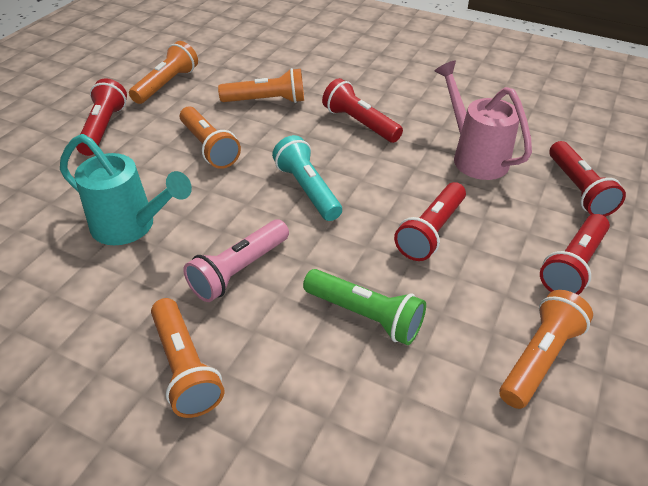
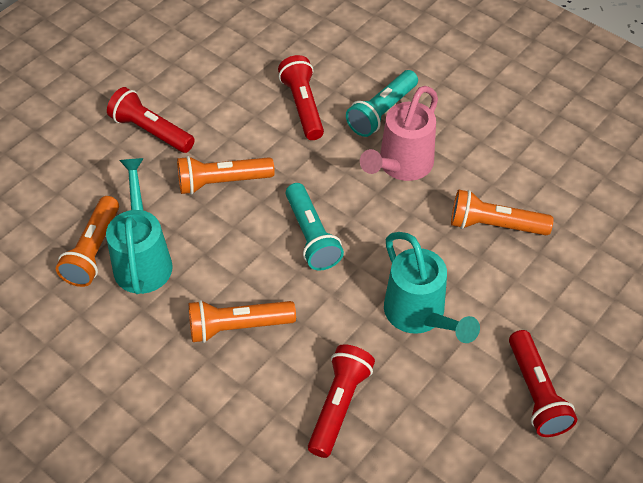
green flashlight: [303,269,426,345] = 1 -> none = 0
orange flashlight: [129,41,198,104] [151,298,225,418] [180,106,241,169] [218,68,304,103] [499,290,593,409] = 5 -> [56,196,119,287] [177,156,275,195] [189,300,296,343] [451,190,553,235] = 4
pink flashlight: [183,219,289,302] = 1 -> none = 0
red flashlight: [76,78,127,156] [322,78,403,143] [394,182,466,261] [540,214,610,295] [549,141,626,217] = 5 -> [107,87,195,153] [278,55,324,140] [308,344,375,458] [509,330,577,437] = 4
turquoise flashlight: [272,135,342,221] = 1 -> [286,183,344,271] [346,70,418,137] = 2
turquoise watering can: [60,134,192,245] = 1 -> [106,158,173,294] [384,232,480,343] = 2

